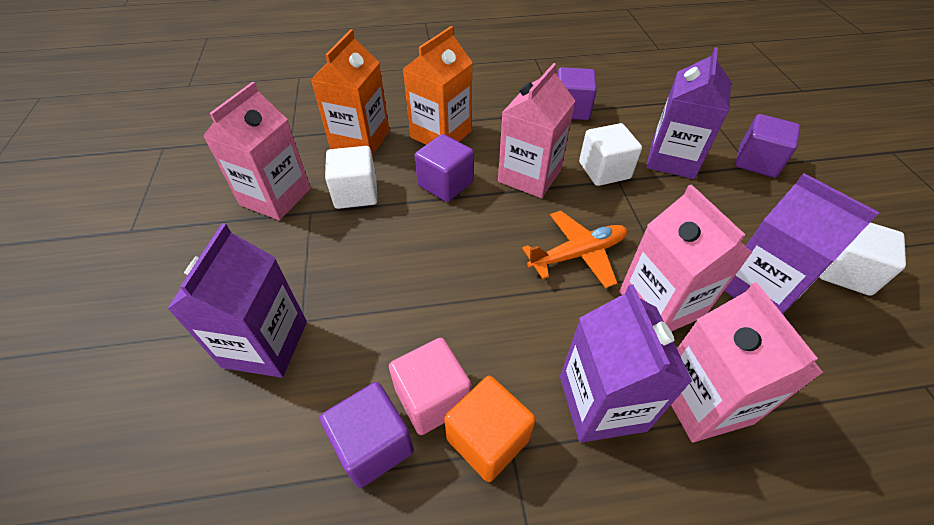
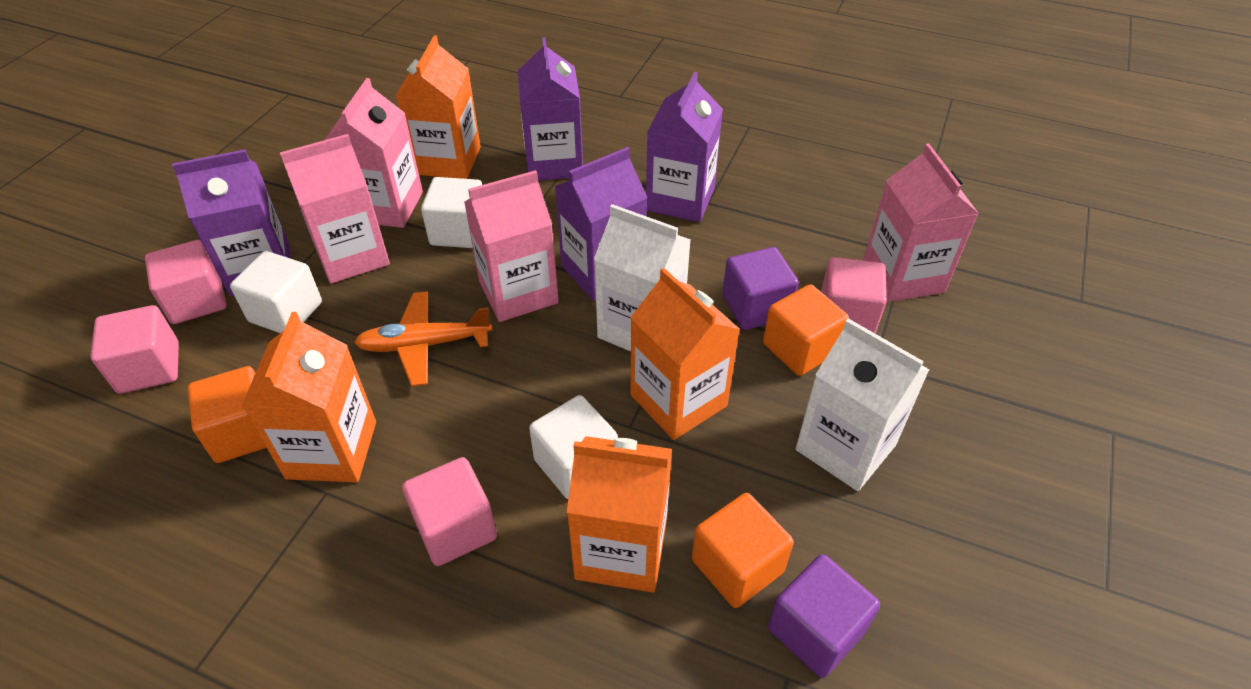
orange carton: [311,29,390,156] [403,26,473,145] = 2 -> [242,312,376,482] [396,35,481,179] [567,436,672,593] [630,268,740,440] = 4
orange cube: [444,376,536,482] = 1 -> [187,366,267,463] [692,493,794,608] [763,284,849,376] = 3
pink cube: [389,338,471,435] = 1 -> [90,305,179,394] [145,240,227,324] [402,457,497,566] [821,257,887,334] = 4
purple cube: [320,382,414,488] [415,134,474,202] [557,67,597,120] [735,114,800,178] = 4 -> [722,247,799,330] [768,554,880,678] = 2
white carton: none = 0 -> [594,204,691,351] [796,318,930,491] = 2

